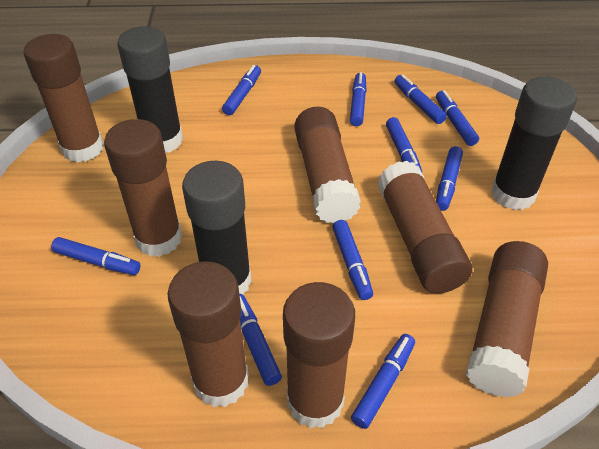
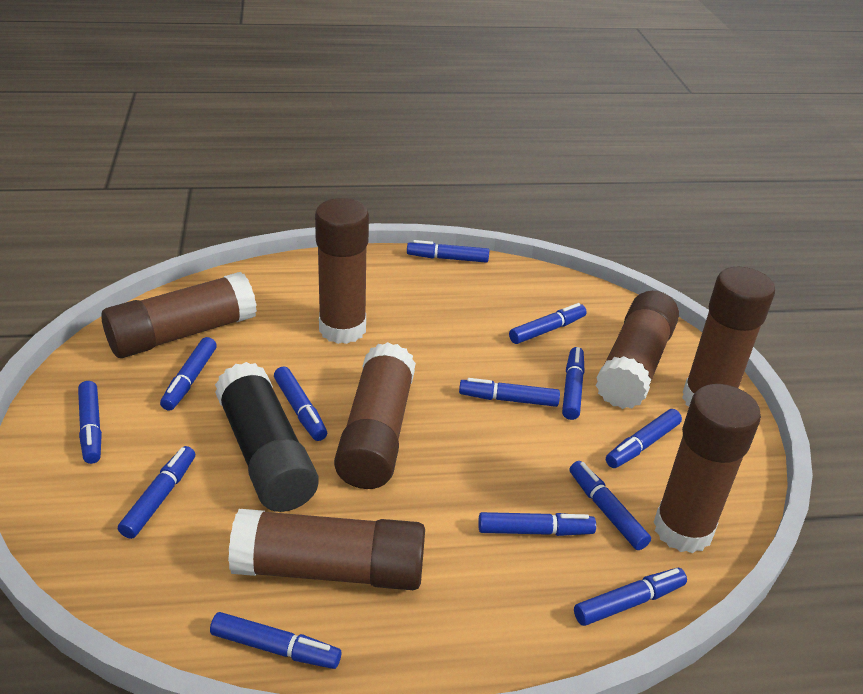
black glue stick: [117,26,183,153] [182,161,252,294] [491,77,577,210] = 3 -> [215,362,319,512] = 1
blue marker: [51,237,141,275] [222,65,261,115] [239,294,282,386] [332,220,373,300] [350,72,367,126] [351,334,415,429] [386,117,422,172] [394,74,447,124] [436,90,479,146] [436,146,463,211] = 10 -> [78,381,102,464] [118,446,195,539] [160,337,217,411] [210,612,341,669] [274,366,327,441] [407,240,489,263] [459,378,560,407] [478,512,596,536] [509,303,587,344] [562,347,585,420] [570,461,651,550] [574,568,687,626] [606,409,682,468] = 13

